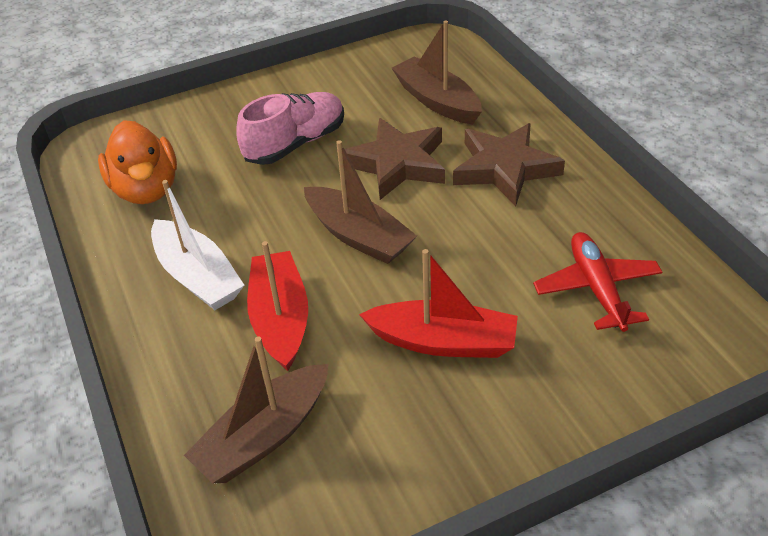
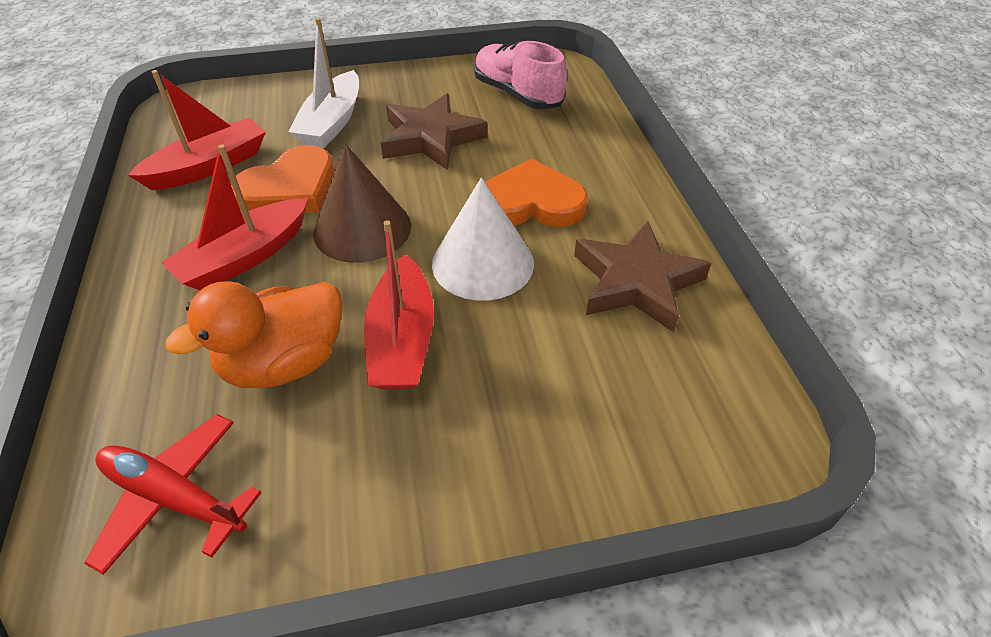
brown boat: [184,336,329,483] [304,140,417,264] [392,20,482,124] = 3 -> none = 0
brown cone: none = 0 -> [313,144,411,263] = 1
orange heart: none = 0 -> [231,145,334,213] [485,158,588,227] = 2
red boat: [247,241,308,371] [359,249,518,358] = 2 -> [128,70,266,190] [161,144,308,291] [364,220,434,390] = 3
white cone: none = 0 -> [432,178,534,301] = 1

